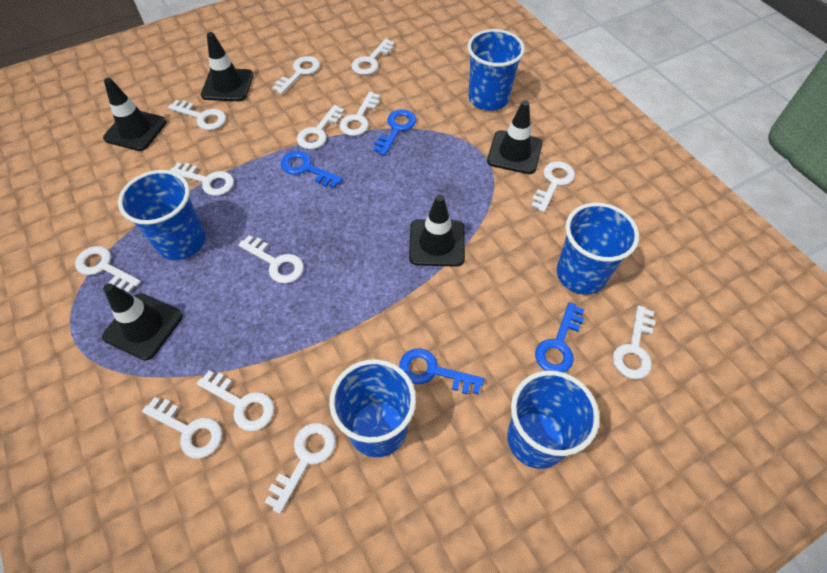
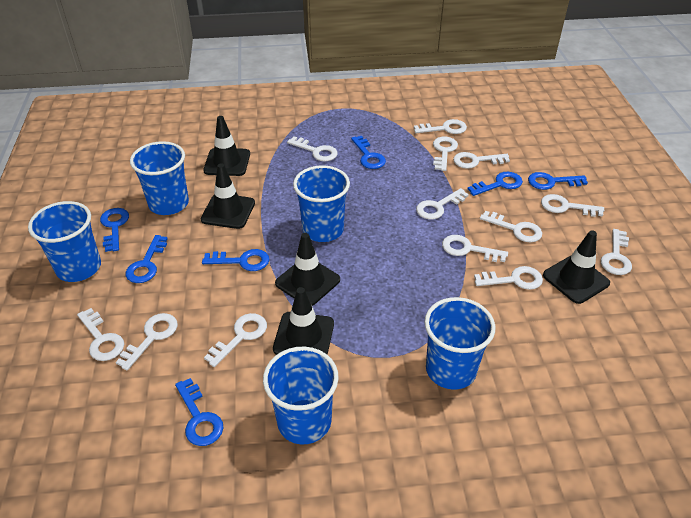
blue key: [281,151,343,188] [374,109,416,155] [399,348,484,395] [535,302,584,373] = 4 -> [100,208,129,252] [126,235,168,283] [175,378,223,446] [202,249,269,271] [351,136,386,169] [468,172,523,196] [528,172,588,190] = 7

